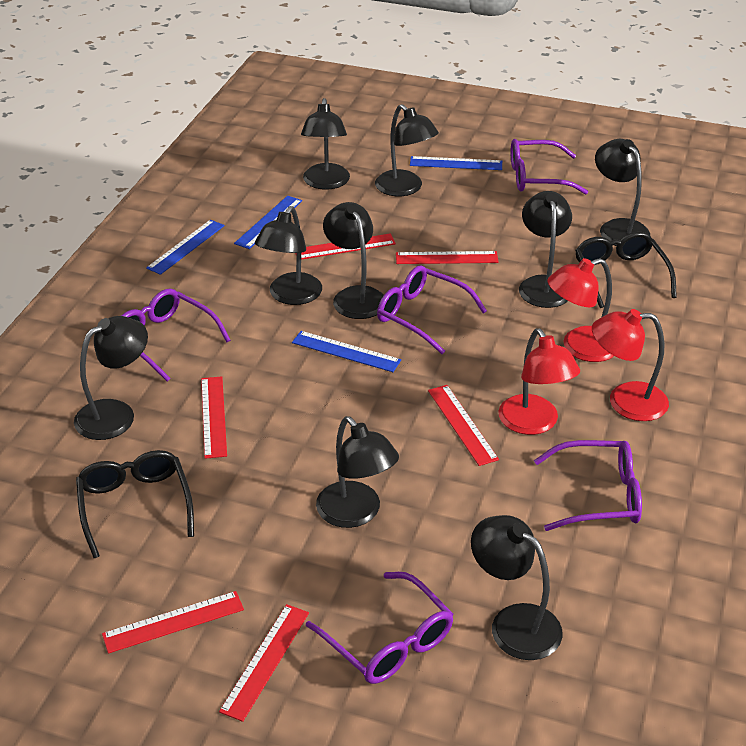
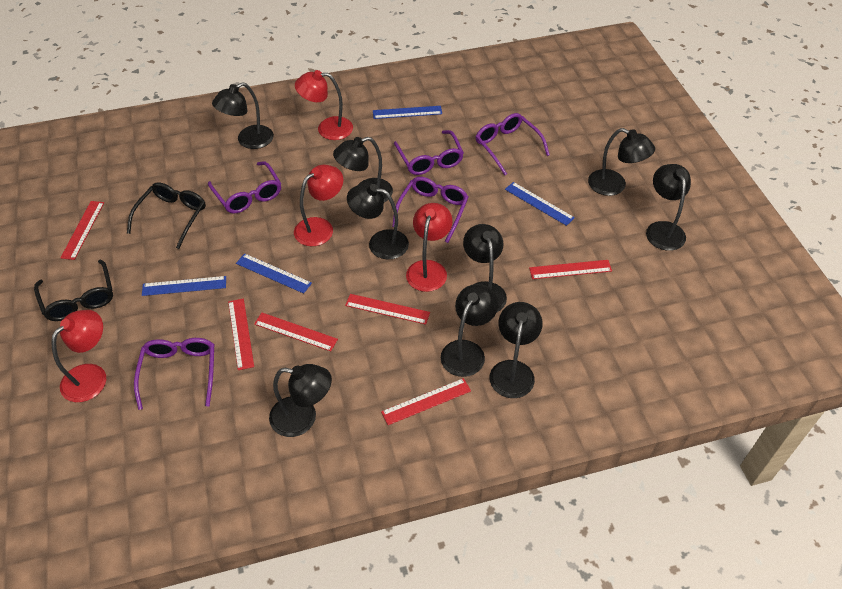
red lamp: [498,328,580,435] [547,258,614,362] [592,309,669,421] = 3 -> [51,310,106,402] [294,165,343,246] [295,70,353,140] [406,203,453,292] = 4

